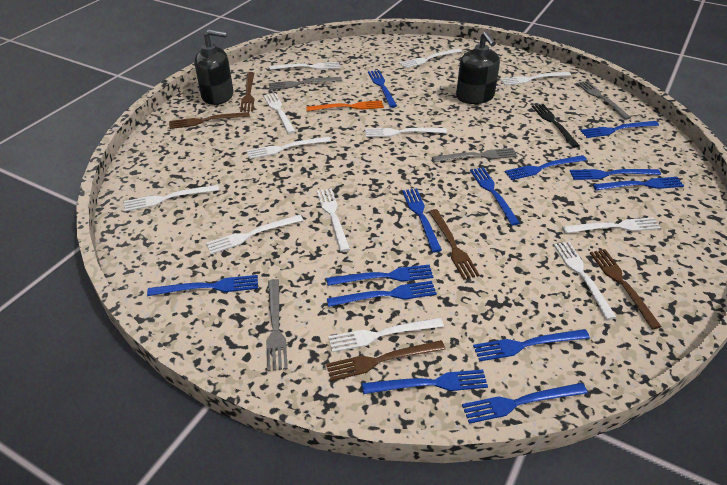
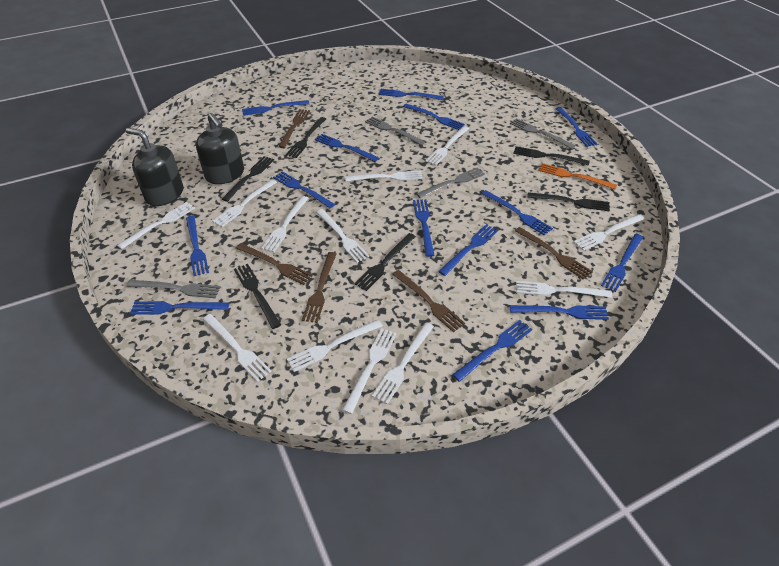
black fork: [532,104,580,148] = 1 -> [222,156,274,202] [234,264,281,329] [286,117,326,158] [354,233,416,291] [514,146,590,165] [527,192,610,211] = 6
blue fork: [147,275,258,296] [326,265,433,286] [327,281,437,307] [362,369,488,394] [368,70,397,108] [402,188,442,252] [462,383,588,424] [470,167,520,225] [473,329,590,361] [505,155,587,180] [570,169,661,180] [580,121,659,138] [593,177,684,190] = 13 -> [130,301,229,315] [186,216,209,276] [242,100,309,116] [273,171,335,208] [315,134,379,161] [378,89,444,100] [403,104,465,130] [413,199,435,257] [438,224,498,276] [452,320,532,382] [482,190,553,235] [510,305,609,320] [555,107,598,147] [601,234,643,292] = 14

